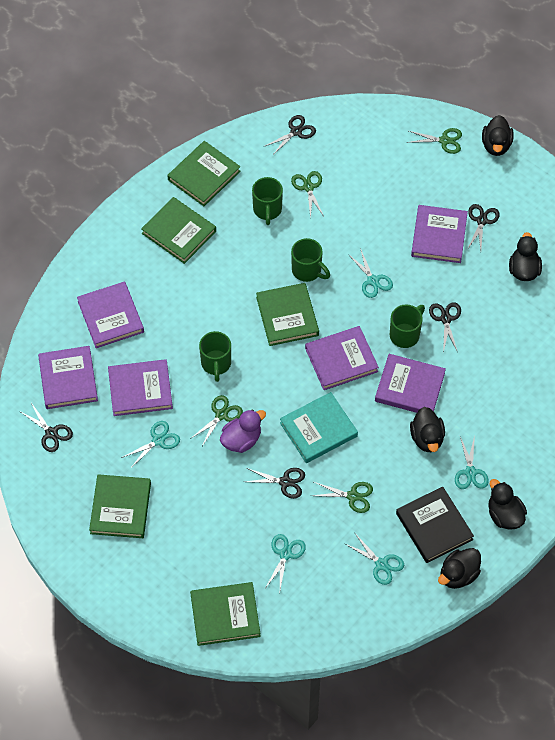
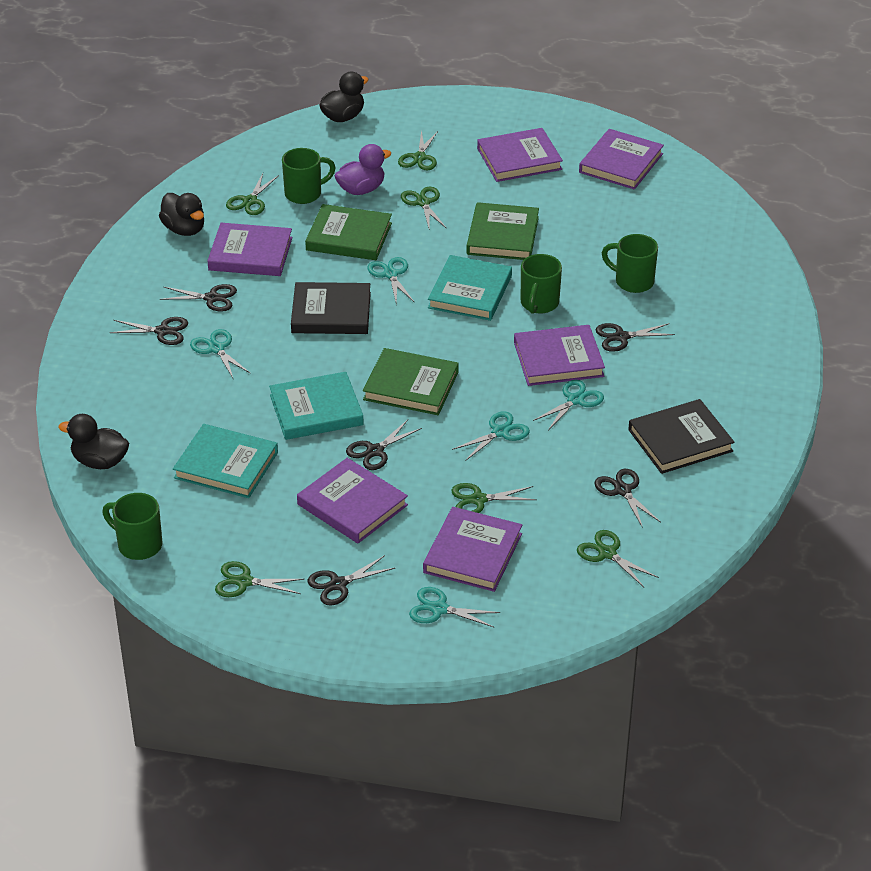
black book: [396,487,474,563] = 1 -> [291,282,371,334] [628,399,734,474] = 2
black duck: [410,407,445,452] [438,548,481,589] [482,115,514,156] [488,479,527,529] [509,232,542,281] = 5 -> [59,414,129,469] [159,193,204,236] [319,72,369,122] = 3
black scissors: [19,403,73,452] [245,468,305,499] [263,115,316,156] [429,302,461,353] [467,204,500,250] = 5 -> [109,317,188,345] [160,284,237,312] [308,555,395,606] [346,420,422,470] [594,469,661,528] [596,323,675,352] = 6
green book: [89,474,151,538] [141,197,216,264] [167,141,241,206] [190,582,261,646] [256,283,319,346] = 5 -> [305,204,392,260] [363,348,459,415] [467,202,539,260] = 3
green scissors: [190,395,243,448] [291,171,324,219] [312,482,373,513] [407,128,462,154] = 4 -> [215,561,304,597] [226,173,279,215] [398,129,438,170] [401,187,447,229] [451,483,536,513] [577,530,659,587] = 6
turquoise book: [280,392,358,463] = 1 -> [173,424,278,498] [269,372,364,440] [428,255,512,321] = 3

